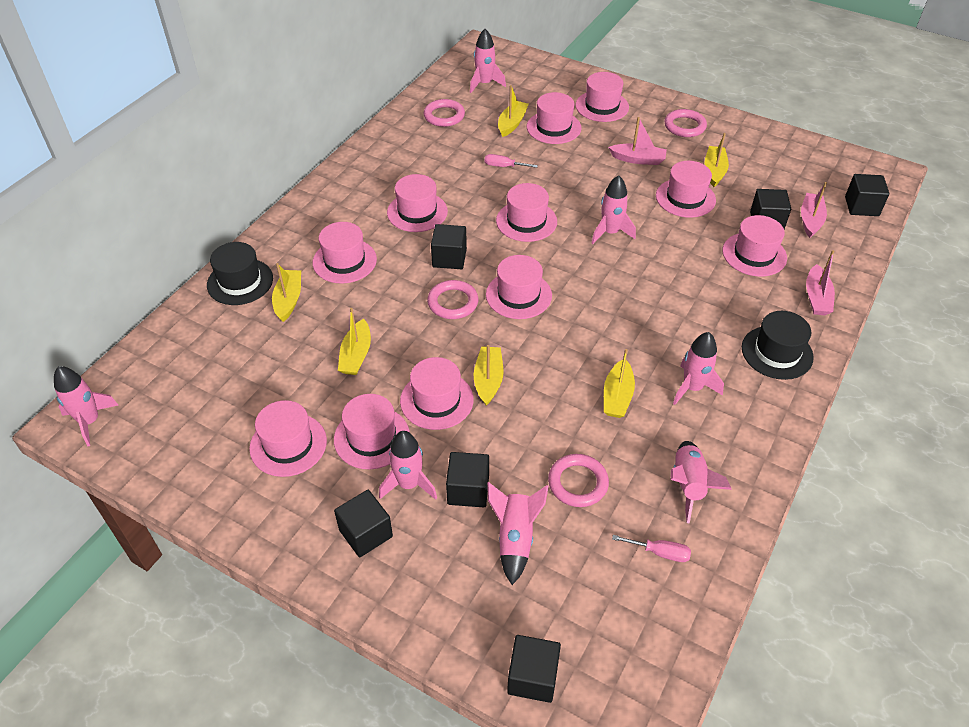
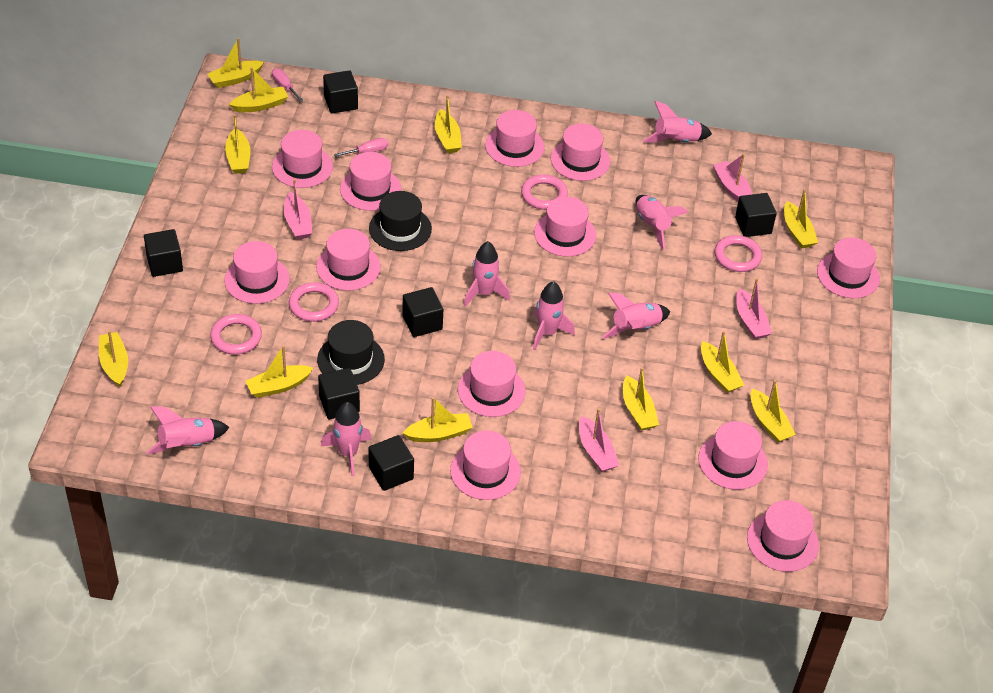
pink boat: [608,117,667,165] [801,182,827,238] [806,250,835,315] = 3 -> [284,179,312,239] [579,408,619,472] [713,154,752,201] [736,278,772,340] = 4
pink hat: [249,400,327,477] [313,222,377,284] [334,394,410,470] [387,174,448,232] [400,357,474,430] [486,255,552,319] [496,183,557,242] [527,92,581,144] [576,72,629,122] [656,161,716,218] [722,215,787,276] = 11 -> [224,241,290,304] [272,130,333,188] [316,229,381,291] [340,152,401,211] [450,430,521,500] [458,351,526,417] [485,110,545,167] [534,196,596,257] [551,124,610,181] [698,421,768,490] [747,500,819,572] [817,237,880,298] = 12
yellow boat: [272,263,301,322] [338,308,371,375] [474,345,503,406] [498,85,529,137] [604,349,635,418] [705,133,729,187] = 6 -> [99,331,128,387] [207,38,264,88] [225,114,250,174] [229,67,288,112] [245,346,313,398] [402,397,473,442] [435,95,462,153] [623,367,659,431] [701,331,744,393] [750,380,796,442] [784,189,818,249] = 11

